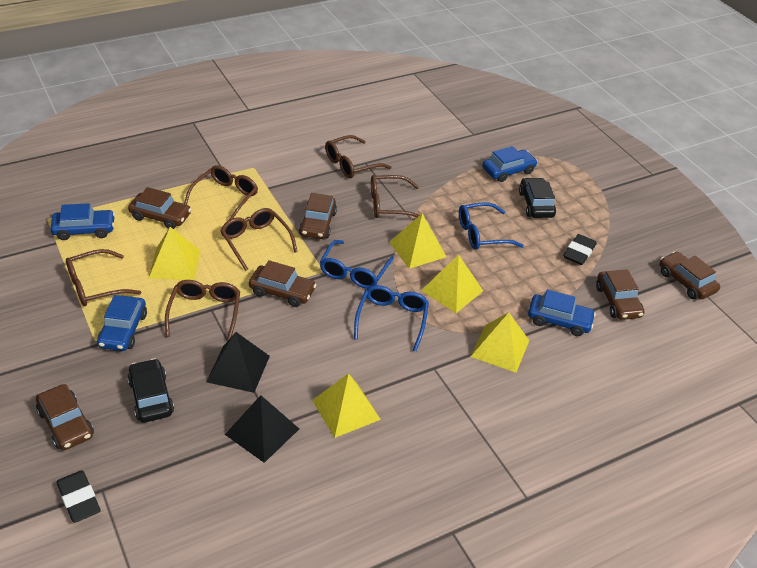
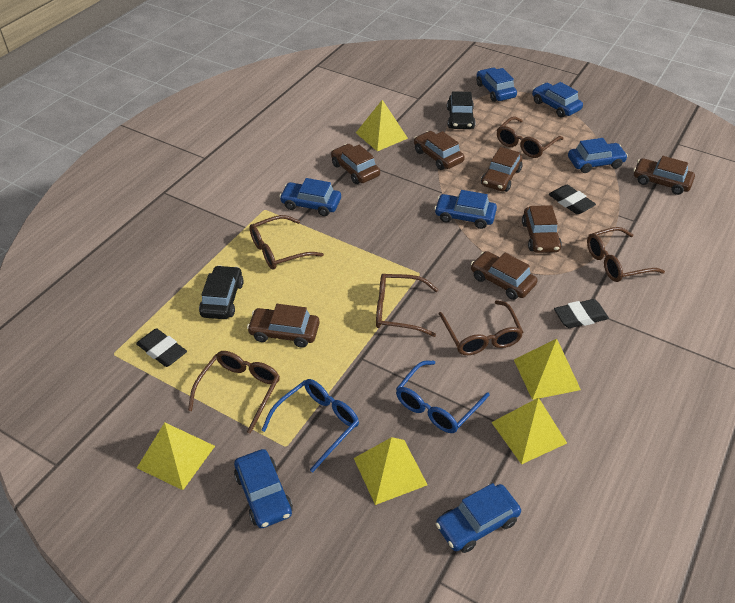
black eraser: [56,470,101,523] [563,234,597,265] = 2 -> [136,328,187,367] [549,185,596,214] [554,299,609,328] = 3
black pyramid: [206,332,270,393] [225,395,299,463] = 2 -> none = 0
blue car: [50,203,115,240] [97,295,147,351] [482,146,538,182] [528,289,596,336] = 4 -> [234,449,293,528] [279,178,341,216] [434,190,497,229] [436,483,521,553] [477,68,517,102] [532,82,583,117] [568,138,628,173] = 7
blue glasses: [320,240,394,289] [354,285,429,352] [459,202,524,250] = 3 -> [262,379,359,473] [396,361,489,433] = 2
brown car: [36,384,94,450] [128,187,192,229] [249,260,316,307] [299,193,337,239] [596,269,645,320] [660,252,720,299] = 6 -> [247,304,320,348] [331,144,380,184] [414,131,465,170] [471,251,538,300] [481,147,522,192] [522,205,562,253] [634,156,695,195] = 7

